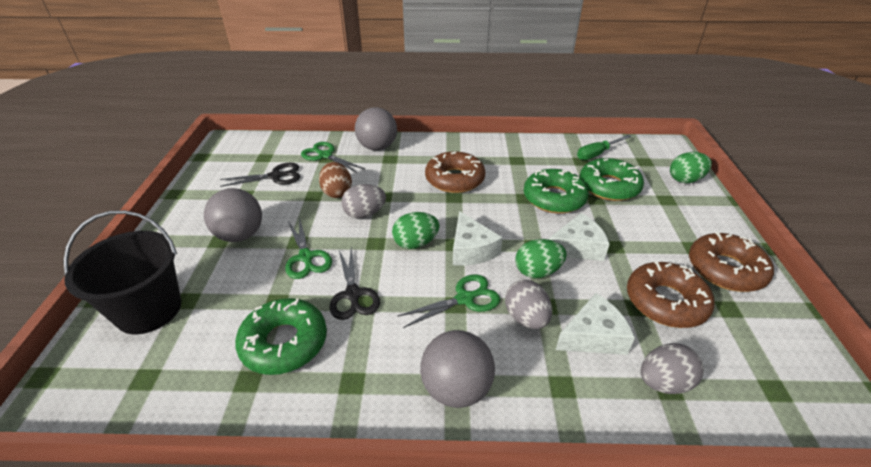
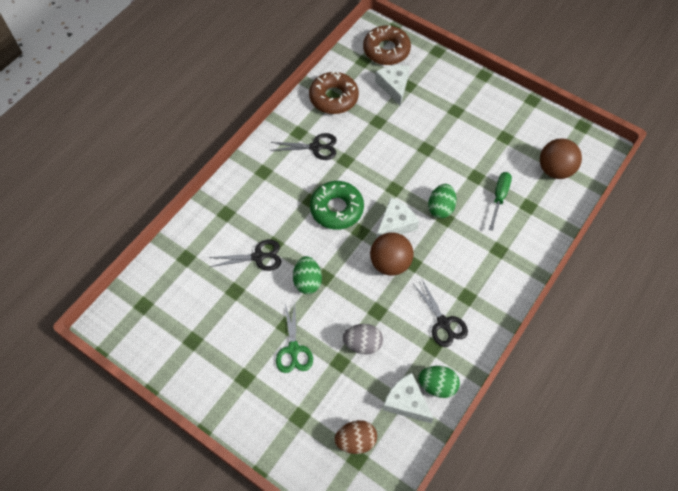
black bucket: [63,210,181,334] = 1 -> none = 0
black scissors: [220,163,300,187] [329,247,380,320] = 2 -> [208,239,281,271] [270,133,337,160] [413,280,468,347] = 3
brown ball: none = 0 -> [370,232,414,276] [540,138,582,179] = 2
brown donut: [425,151,485,193] [627,261,714,328] [689,232,774,292] = 3 -> [309,71,359,114] [363,25,411,65] = 2
green donut: [235,298,327,375] [524,169,589,214] [580,158,644,201] = 3 -> [310,181,364,230] = 1
green scissors: [285,217,332,279] [301,142,365,173] [397,274,500,328] = 3 -> [276,303,313,373] = 1
grey ball: [204,188,262,242] [355,107,397,150] [420,330,495,408] = 3 -> none = 0
grey egg: [341,184,386,219] [505,279,552,329] [641,343,704,394] = 3 -> [343,324,383,355] = 1

